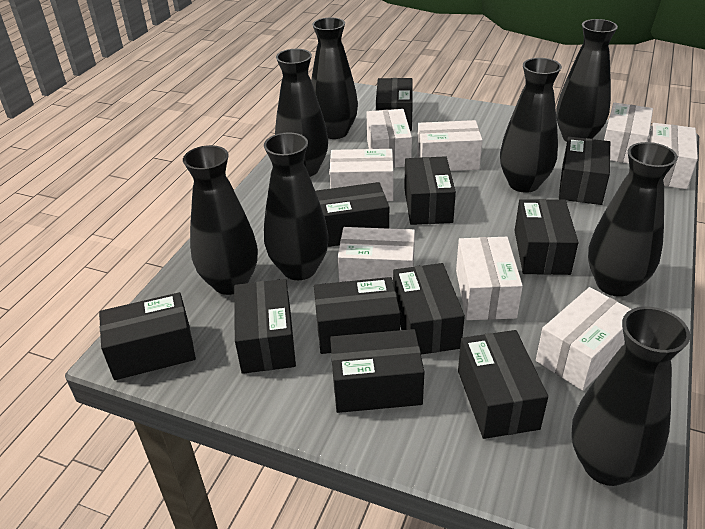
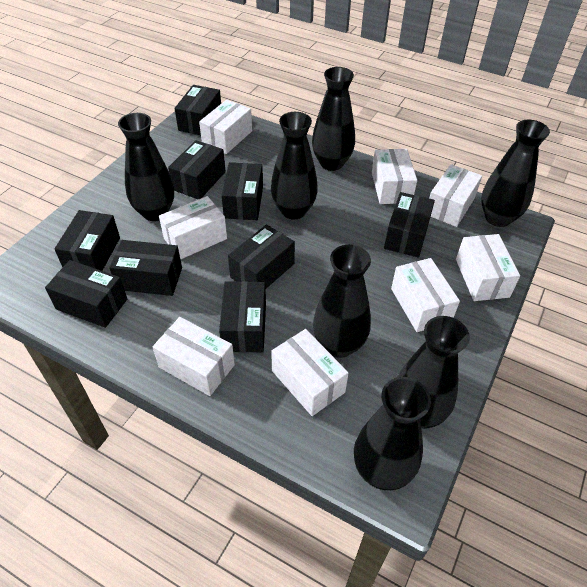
black box: [99,292,196,380] [234,279,296,374] [314,277,400,354] [315,182,389,247] [330,329,425,413] [376,78,413,131] [393,263,465,354] [404,156,456,225] [458,330,548,439] [515,199,579,275] [559,137,610,205] = 11 -> [45,260,127,328] [54,210,120,271] [109,240,182,296] [168,140,226,200] [174,85,221,135] [219,281,266,352] [221,162,263,220] [228,224,295,289] [384,192,435,258] = 9
black vase: [183,145,258,295] [264,132,329,280] [275,49,328,177] [311,17,358,139] [500,58,562,193] [556,19,618,142] [571,306,690,486] [588,142,678,297] = 8 -> [118,113,174,221] [271,112,318,219] [312,67,355,171] [313,245,371,358] [354,377,431,490] [397,316,470,429] [481,120,550,227] = 7

